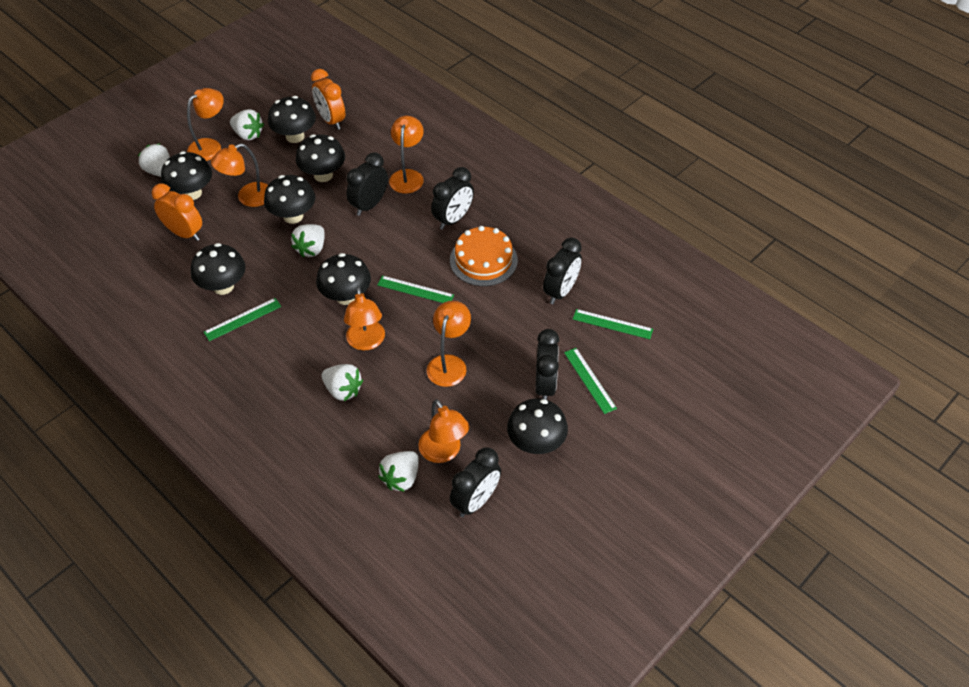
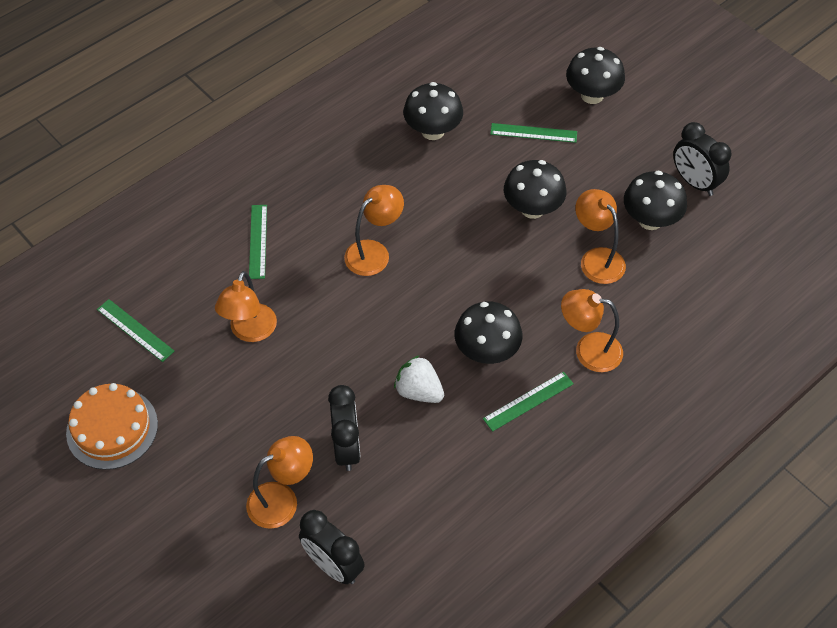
black clock: [346,152,388,216] [431,167,474,230] [450,447,501,517] [535,329,559,400] [543,237,582,304] = 5 -> [299,510,365,584] [328,385,361,471] [673,122,731,196] = 3
black mushroom: [161,151,212,200] [191,243,246,295] [264,175,315,224] [268,96,316,143] [296,134,345,182] [316,253,371,305] [507,398,568,454] = 7 -> [403,82,463,140] [455,301,522,364] [504,160,566,219] [566,47,625,104] [624,171,687,230] = 5
orange clock: [152,183,202,241] [311,69,345,130] = 2 -> none = 0
orange lamp: [187,88,224,161] [211,143,268,207] [344,286,385,350] [389,116,424,194] [418,399,469,463] [427,301,471,387] = 6 -> [215,271,277,342] [246,436,313,529] [344,185,404,276] [561,289,623,372] [575,189,626,284] = 5
white strawberry: [138,143,170,177] [230,109,264,140] [291,224,325,258] [321,364,363,401] [378,451,419,492] = 5 -> [394,355,444,403] = 1

